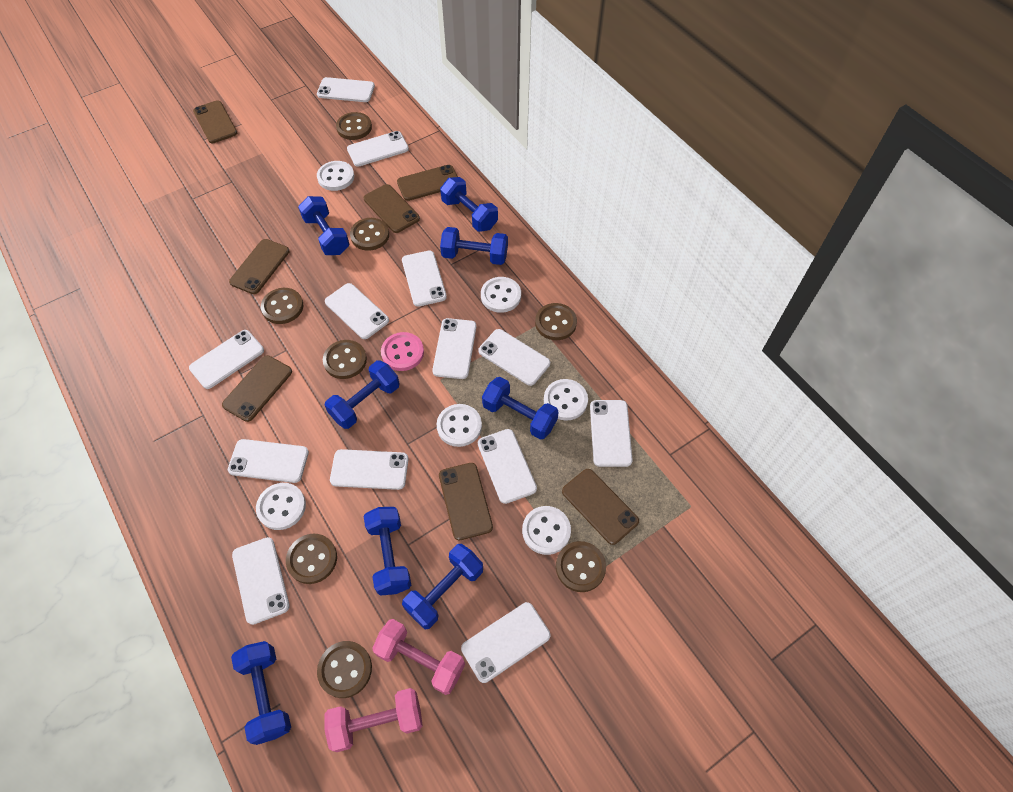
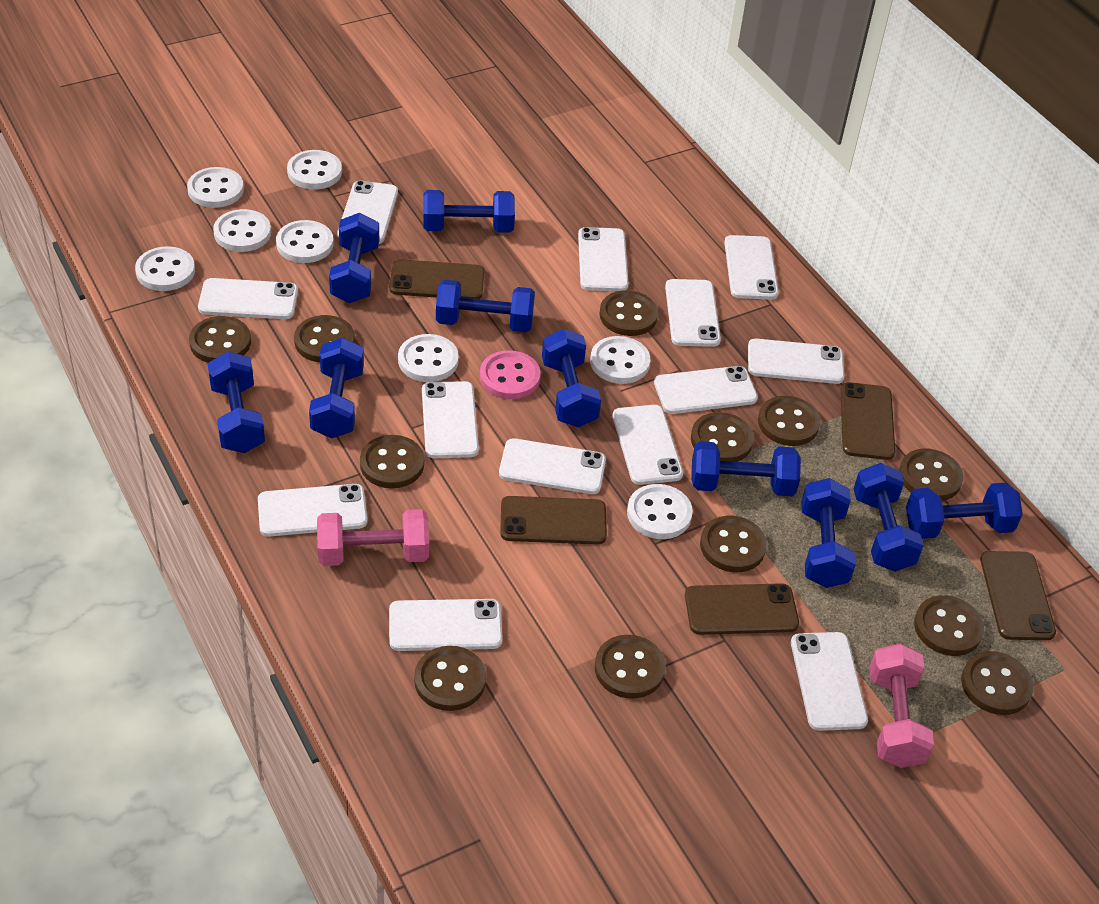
blue dumbbell: [231,641,291,745] [298,196,350,255] [325,360,400,429] [364,507,411,596] [402,544,483,629] [440,177,498,232] [440,227,508,265] [482,377,559,440] = 8 -> [208,352,265,453] [309,337,364,439] [329,213,379,303] [423,190,515,233] [436,280,535,332] [542,329,601,428] [691,441,801,496] [801,478,856,588] [854,463,924,572] [906,483,1023,539] = 10
brown button: [261,288,303,324] [286,534,337,584] [317,641,372,698] [323,340,367,379] [336,112,372,140] [350,218,389,251] [535,303,577,340] [556,541,606,592] = 8 -> [189,316,251,363] [294,315,355,362] [360,435,424,488] [414,646,486,711] [595,635,666,699] [599,290,658,336] [691,412,754,462] [700,516,767,572] [758,396,820,446] [899,449,963,501] [914,595,984,656] [961,651,1034,715] = 12
brown phone: [193,100,237,143] [222,355,292,422] [229,239,289,294] [364,184,420,233] [397,165,458,201] [439,463,493,540] [562,469,639,545] = 7 -> [389,259,485,299] [500,496,607,544] [685,583,799,635] [841,382,895,460] [980,551,1056,640] = 5
white button: [256,483,306,530] [317,161,354,191] [437,404,482,447] [481,277,521,313] [522,506,571,555] [544,379,588,421] = 6 -> [135,246,195,291] [187,167,244,208] [213,209,271,252] [276,220,333,263] [287,150,342,190] [398,334,459,382] [590,336,650,384] [627,484,693,539] = 8

